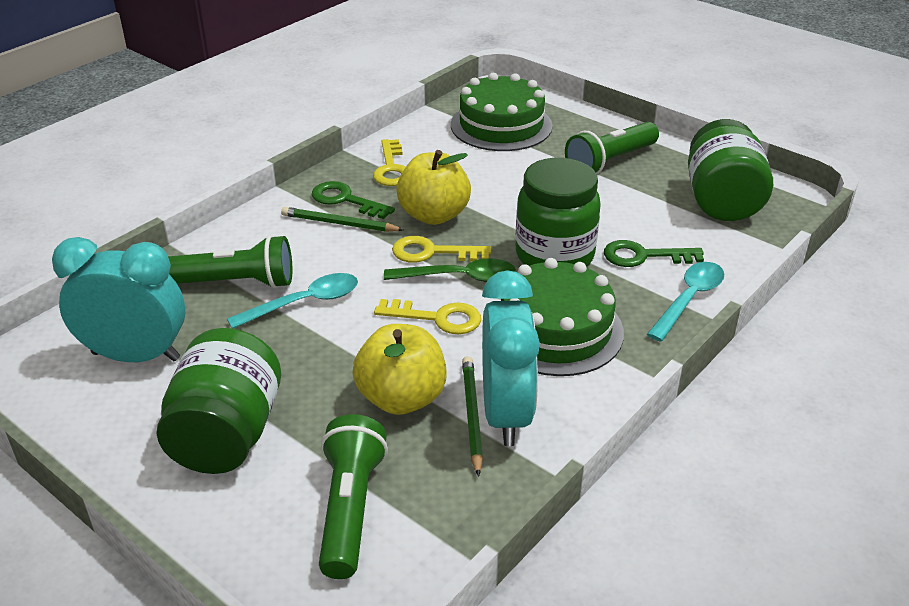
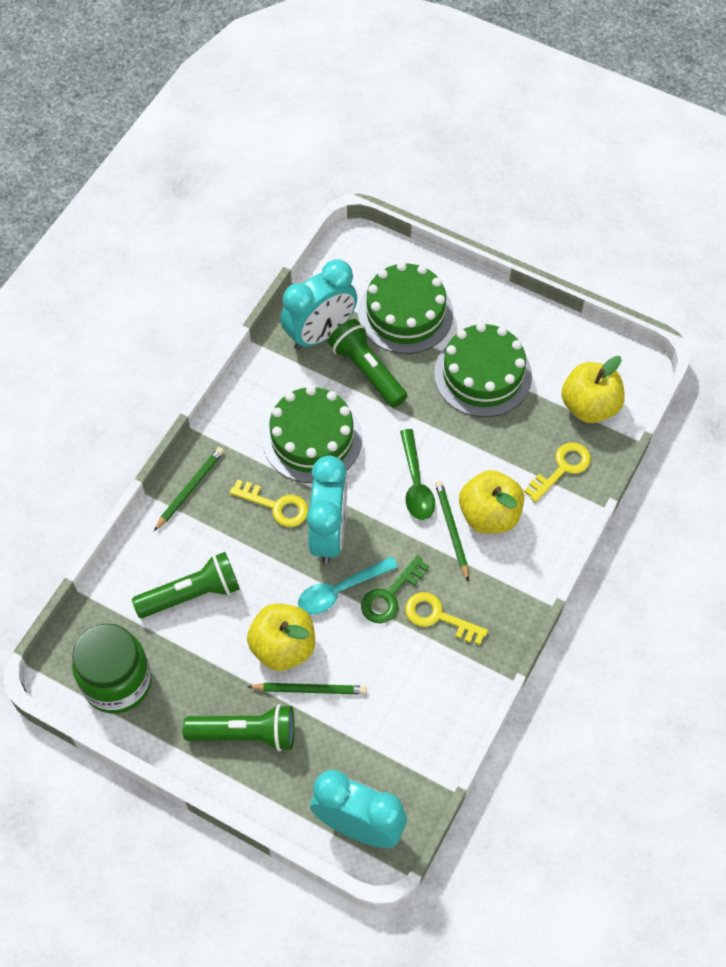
green cake: [451,73,552,151] [501,258,624,376] = 2 -> [262,386,362,483] [358,262,453,354] [434,323,532,417] = 3
green jar: [156,328,281,474] [516,158,601,267] [688,119,773,221] = 3 -> [72,624,152,714] = 1
green key: [312,181,395,219] [604,240,704,267] = 2 -> [361,556,429,623] = 1
green pencil: [281,207,404,232] [462,356,483,477] = 2 -> [154,447,224,531] [247,683,367,694] [435,481,469,582] = 3
turquoise clock: [52,237,185,362] [482,270,540,446] = 2 -> [280,259,357,350] [307,456,347,564] [310,770,407,848] = 3
turquoise spoon: [227,273,358,329] [647,262,724,342] = 2 -> [298,556,398,614] = 1
yellow apple: [352,324,447,415] [396,150,471,225] = 2 -> [247,603,315,671] [459,470,524,534] [561,356,625,423] = 3

